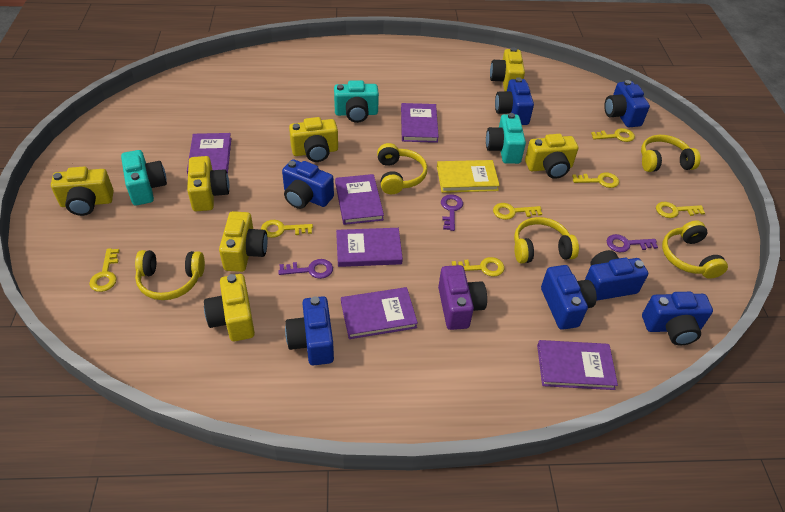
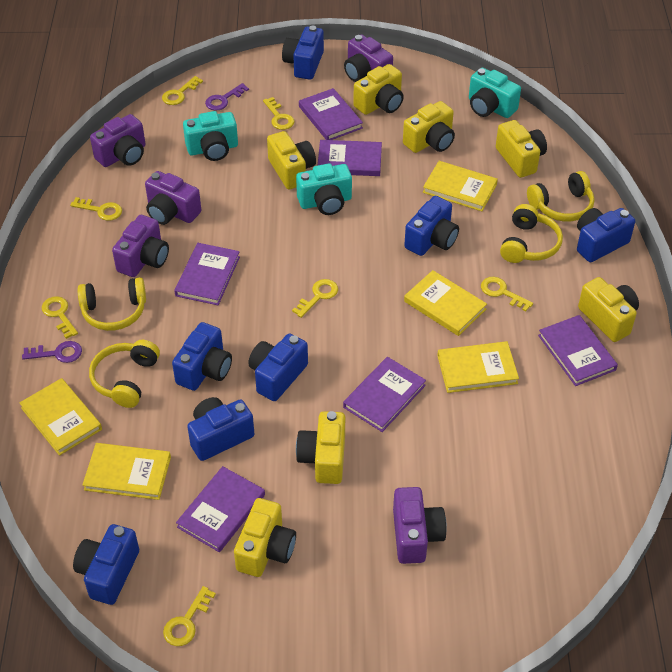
purple camera: [438,265,487,330] = 1 -> [90,114,146,167] [112,215,169,277] [145,171,201,225] [344,34,393,82] [393,487,447,564] = 5
purple key: [278,259,333,279] [441,194,463,231] [607,234,658,252] = 3 -> [22,341,82,363] [205,83,249,111] = 2
yellow book: [437,160,500,193] = 1 -> [20,378,102,456] [82,443,171,500] [404,270,487,336] [423,161,498,211] [437,341,519,393] = 5
yellow headphones: [135,250,205,300] [377,143,427,194] [514,217,579,263] [641,135,701,172] [662,221,728,279] = 5 -> [78,277,146,331] [89,340,160,408] [500,204,563,263] [527,171,594,222] = 4

